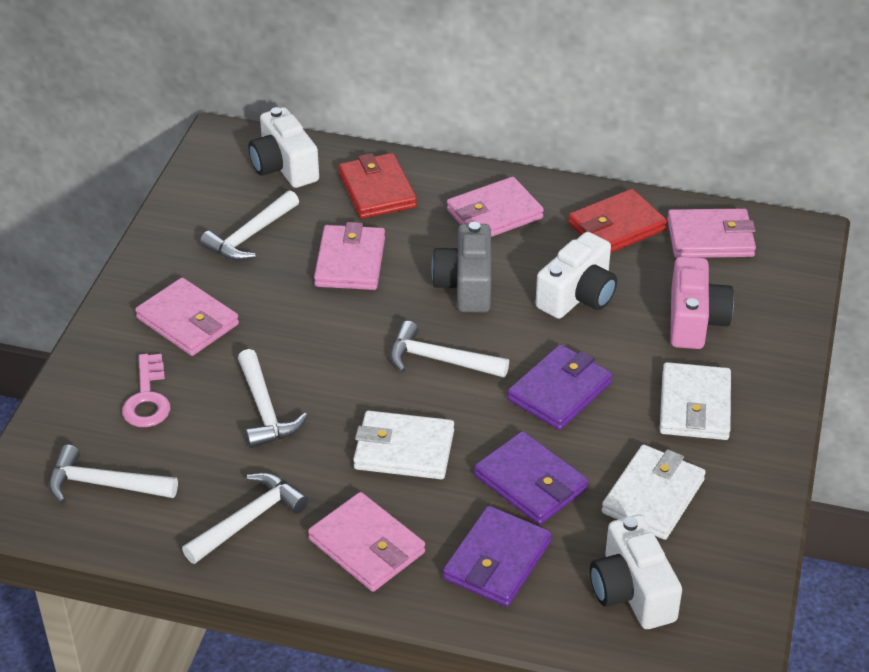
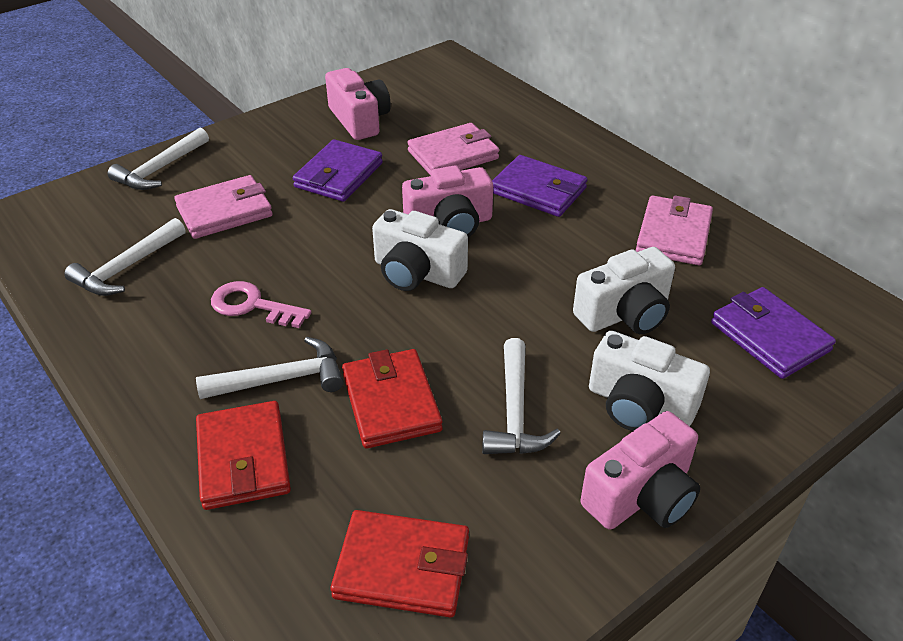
grey camera: [431,222,491,313] = 1 -> none = 0
pink camera: [670,256,734,349] = 1 -> [325,68,391,140] [402,165,493,237] [580,411,700,530] = 3
pink wallet: [135,278,239,356] [308,492,425,592] [314,222,385,290] [447,177,544,237] [667,209,756,258] = 5 -> [174,175,273,239] [407,123,499,176] [636,196,713,265] = 3
red wallet: [338,153,417,219] [568,189,667,253] = 2 -> [196,401,291,510] [330,510,469,617] [342,349,442,448] = 3
white hammer: [49,445,178,503] [182,473,308,564] [200,190,299,261] [238,349,308,448] [390,321,509,377] = 5 -> [64,218,185,296] [108,128,209,190] [196,337,344,399] [482,338,561,454] = 4
white wallet: [353,410,454,479] [602,444,706,540] [660,362,731,440] = 3 -> none = 0

